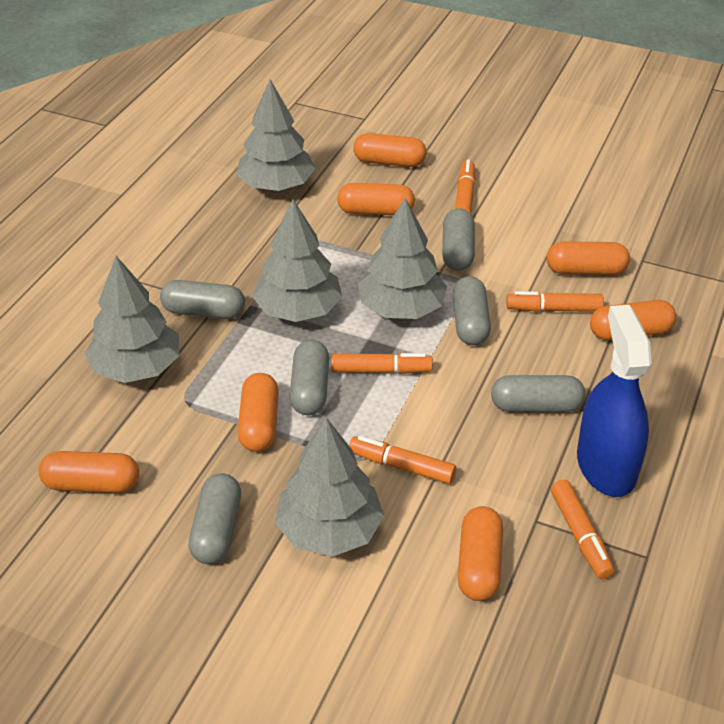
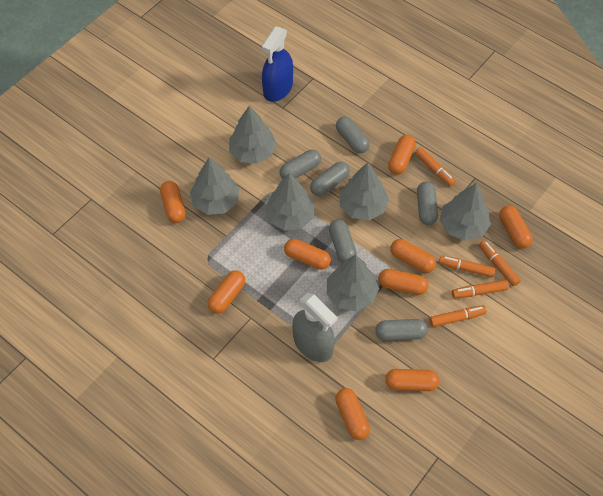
grey spray bottle: none = 0 -> [292,293,337,362] = 1
grey tree: [85,256,179,383] [236,79,316,191] [252,200,343,322] [275,418,384,557] [358,198,447,319] = 5 -> [190,157,240,215] [229,106,277,164] [265,173,315,231] [327,255,379,312] [339,163,389,220] [440,183,491,241] = 6
orange capsule: [38,451,139,493] [238,373,279,452] [337,183,415,215] [353,133,427,167] [458,506,503,601] [547,241,630,275] [590,300,676,340] = 7 -> [160,181,186,223] [208,270,246,314] [284,239,331,270] [335,388,370,440] [378,269,429,295] [385,369,439,391] [388,135,416,174] [390,239,436,273] [499,206,533,249] = 9

